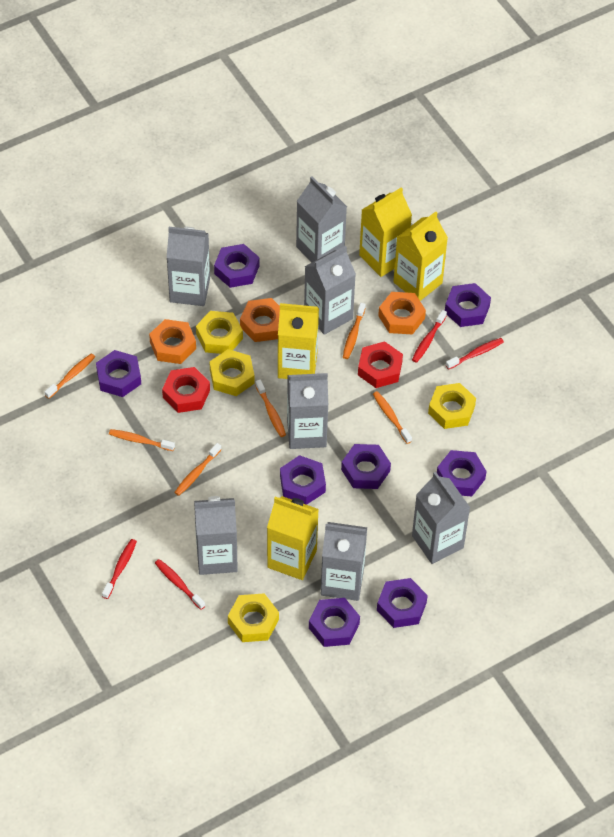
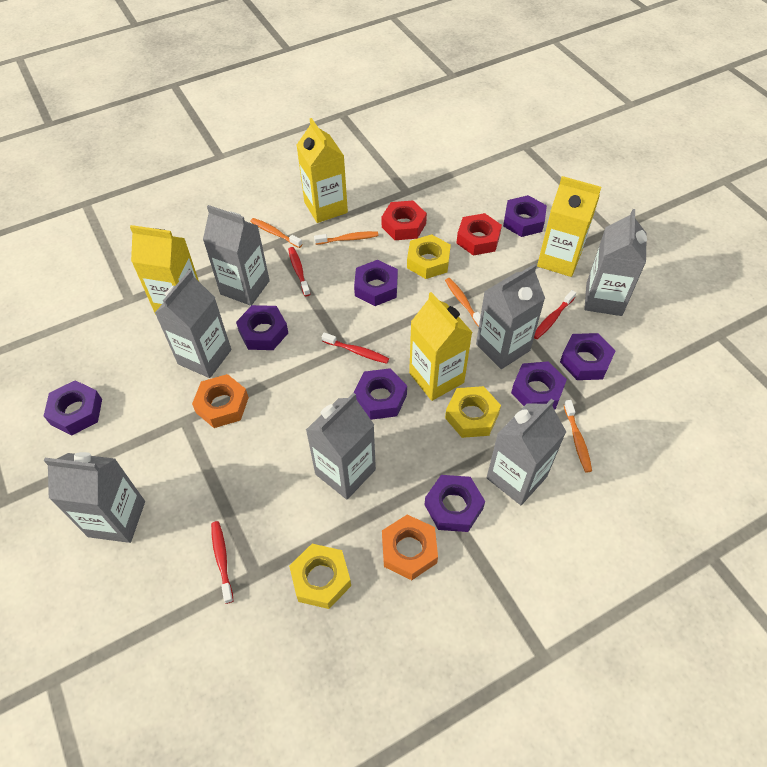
orange nut: [149,319,196,364] [240,298,280,342] [378,292,426,335] = 3 -> [192,374,249,428] [382,515,438,580] = 2
orange toothbrush: [45,353,95,399] [109,429,175,451] [174,443,221,496] [255,380,286,437] [343,303,365,359] [373,391,412,444] = 6 -> [250,218,302,248] [314,231,378,245] [445,278,481,327] [564,400,592,473] = 4
yellow nut: [196,311,243,354] [210,349,255,396] [228,593,279,642] [428,383,476,429] = 4 -> [289,544,351,609] [407,234,451,279] [445,386,501,438] = 3

